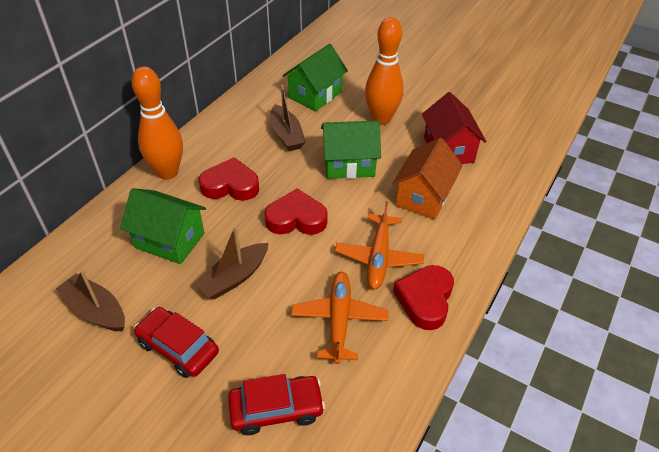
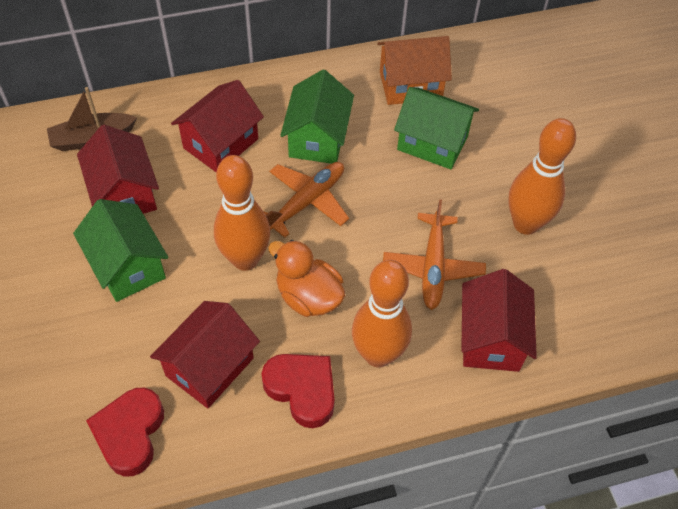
brown boat: [56,270,125,331] [194,226,269,299] [270,85,305,151] = 3 -> [47,87,137,151] = 1
orange bowling pin: [132,66,183,180] [365,17,404,125] = 2 -> [214,155,270,271] [352,260,412,367] [509,118,576,235] = 3
orange duck: none = 0 -> [268,240,345,317] = 1
red car: [134,307,219,378] [228,374,325,435] = 2 -> none = 0
red heart: [199,157,259,201] [264,188,328,235] [393,265,454,330] = 3 -> [86,388,164,477] [262,354,335,428] = 2
red house: [422,92,486,164] = 1 -> [77,125,159,214] [150,301,260,408] [171,80,264,172] [461,269,537,372] = 4

